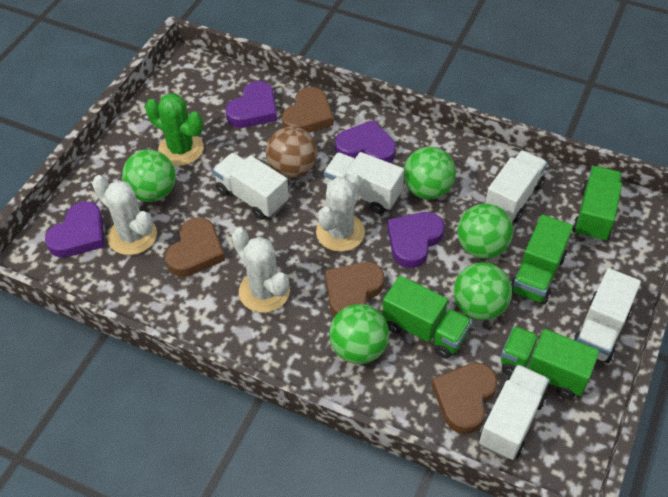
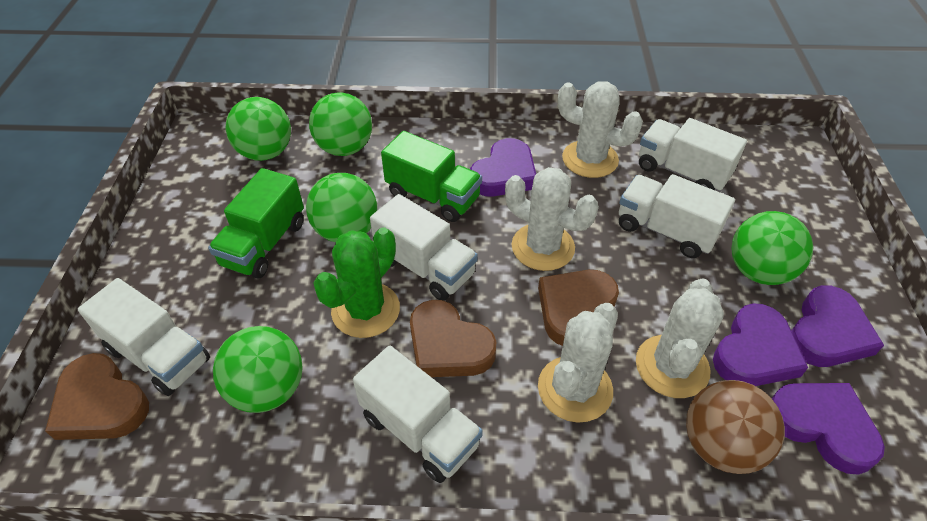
brown heart: [165,217,225,277] [282,87,334,133] [325,262,384,316] [432,363,498,434] = 4 -> [45,353,149,440] [410,300,497,377] [538,270,619,346] = 3
green truck: [382,276,472,359] [501,326,599,399] [511,215,573,305] [573,166,622,242] = 4 -> [208,168,304,279] [381,131,482,222] = 2
white cactus: [92,175,157,255] [232,228,290,313] [316,173,365,252] = 3 -> [505,167,599,271] [538,303,618,423] [558,81,643,178] [636,278,724,398] = 4

